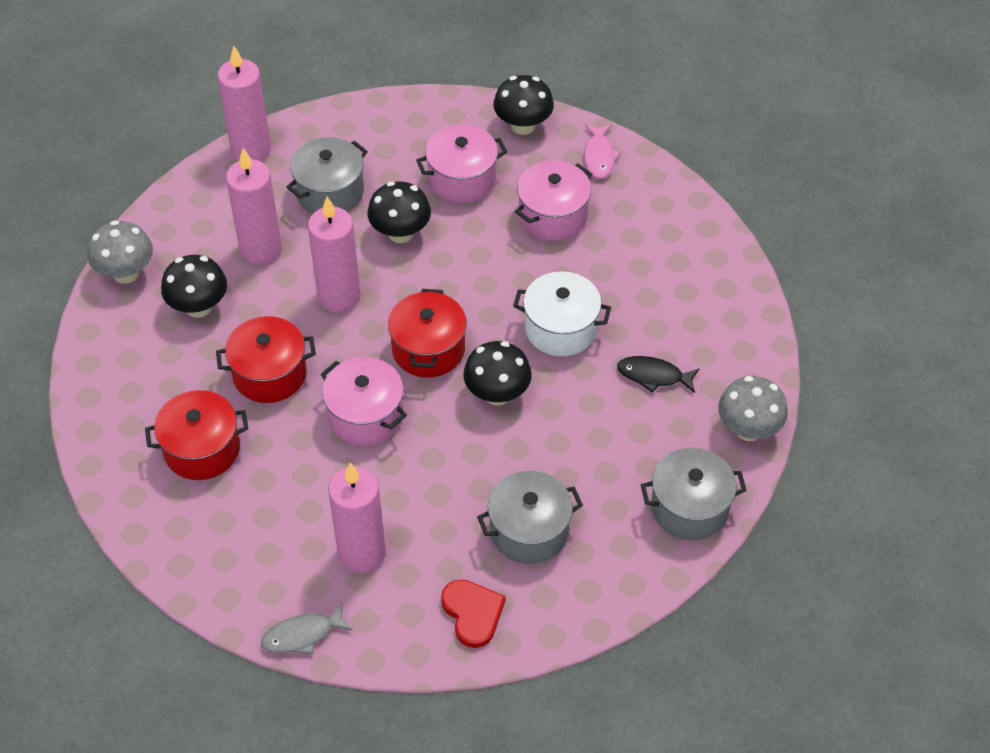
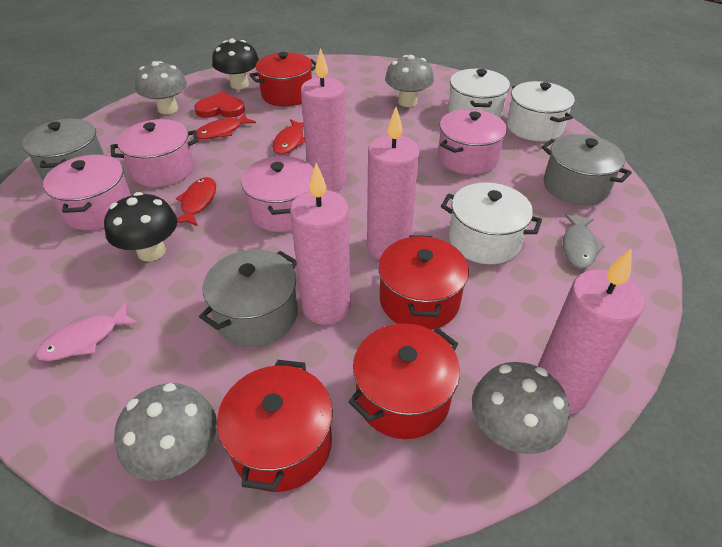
black fish: [617,356,700,393] = 1 -> none = 0
black mushroom: [161,255,227,318] [367,181,431,243] [463,341,532,406] [493,75,554,135] = 4 -> [104,192,177,261] [212,38,259,89] = 2
grey mushroom: [88,220,153,284] [718,376,788,441] = 2 -> [114,383,217,481] [135,61,187,114] [385,55,434,107] [472,362,569,454] = 4
pink pot: [321,357,407,446] [416,124,507,203] [515,160,592,241] = 3 -> [43,155,132,230] [111,119,199,187] [241,156,314,232] [438,109,507,175] = 4
red fish: none = 0 -> [176,177,216,226] [196,113,256,139] [272,119,305,154] = 3
red pot: [145,390,248,480] [216,316,316,403] [388,289,467,378] = 3 -> [217,360,333,492] [249,52,316,106] [348,323,460,439] [378,235,469,330] = 4
white pot: [513,271,611,356] = 1 -> [441,183,542,264] [448,69,510,118] [507,81,575,141] = 3

